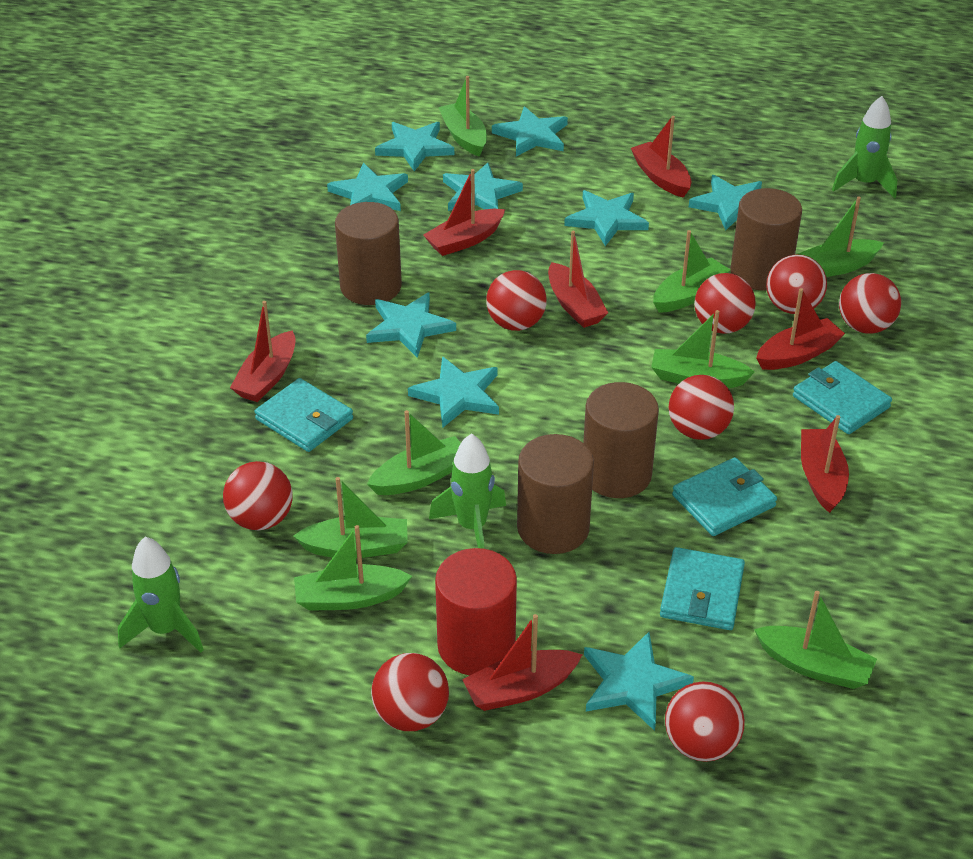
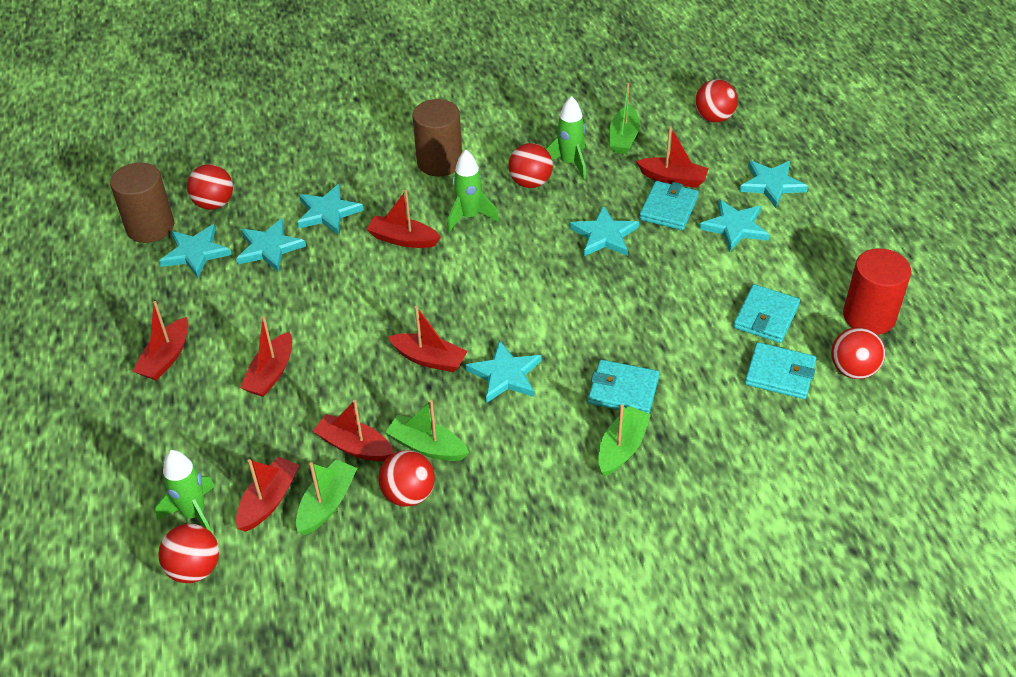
brown cylinder: [335,202,402,305] [517,434,594,554] [583,382,659,498] [730,188,802,291] = 4 -> [110,163,174,243] [413,99,462,177] = 2
green boat: [293,477,408,558] [294,525,412,611] [367,410,461,495] [438,76,487,157] [651,310,755,388] [653,230,730,313] [754,591,877,689] [795,197,884,277] = 8 -> [296,459,357,535] [385,400,469,461] [598,405,651,476] [610,82,640,154] = 4
red ball: [223,461,293,530] [371,653,449,731] [486,270,547,331] [665,681,745,762] [669,375,734,440] [694,273,756,334] [766,254,827,314] [839,273,901,334] = 8 -> [158,524,219,583] [187,164,233,210] [378,450,435,507] [508,143,553,188] [695,80,738,122] [831,327,885,379] = 6
turquoise star: [327,163,408,211] [366,293,456,358] [375,122,454,171] [408,356,499,427] [443,162,523,211] [492,106,568,157] [564,190,649,246] [584,632,694,731] [689,175,762,230] = 9 -> [159,224,232,278] [236,218,306,271] [297,184,364,234] [465,340,541,403] [569,206,639,256] [699,199,770,251] [739,160,808,208] = 7

